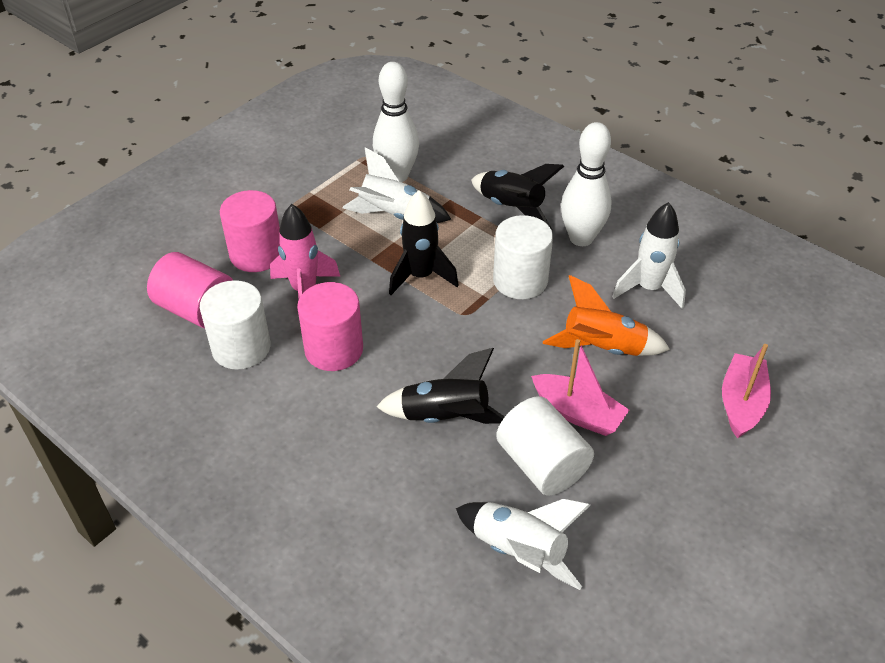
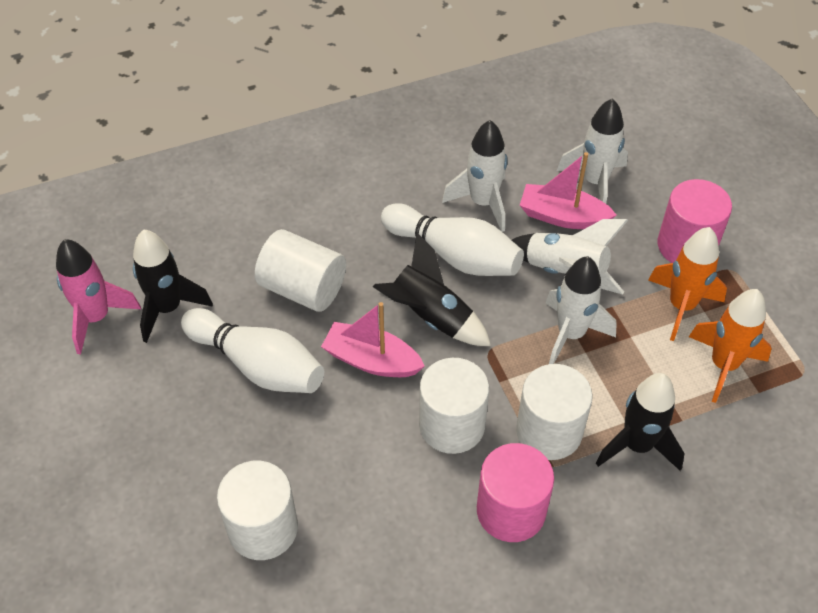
orange rocket: [543,275,670,356] = 1 -> [649,227,727,341] [689,289,772,403] = 2
pink cylinder: [147,252,233,328] [220,190,280,272] [297,282,363,371] = 3 -> [477,443,554,542] [657,179,732,263] = 2
white cylinder: [200,280,270,370] [493,215,553,299] [496,396,594,496] = 3 -> [217,461,298,560] [255,229,346,312] [419,358,489,454] [516,364,593,460] = 4
white rocket: [343,147,452,223] [456,499,591,590] [612,202,686,309] = 3 -> [442,120,508,232] [512,219,628,295] [546,256,617,364] [557,98,628,204] = 4

